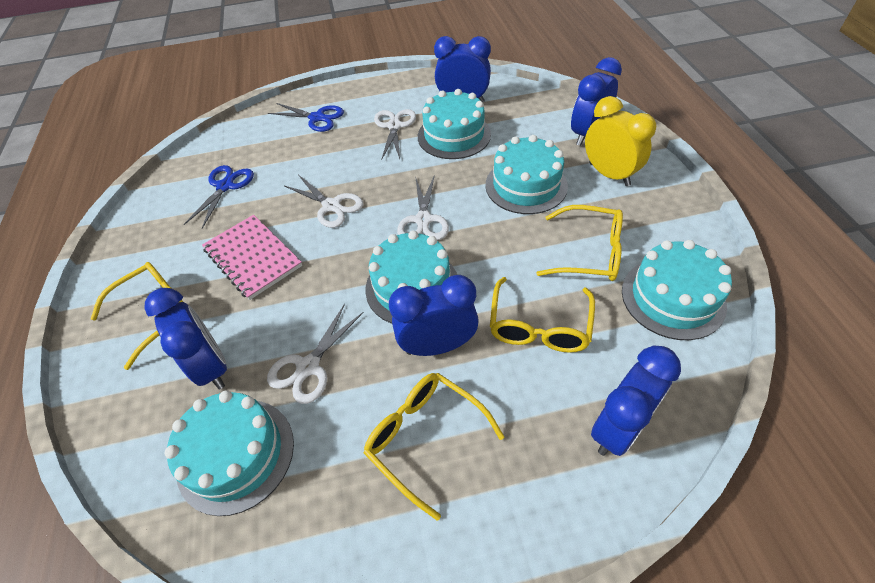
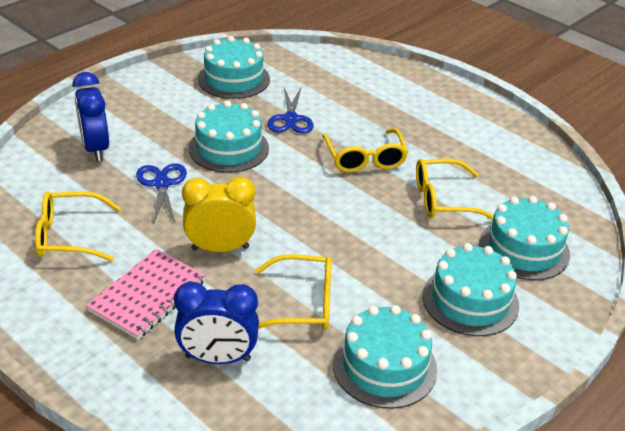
blue clock: [144,288,227,389] [389,275,479,356] [434,36,491,102] [571,57,622,146] [591,345,681,456] = 5 -> [73,72,109,161] [174,282,259,364] = 2
white scissors: [267,304,364,404] [285,175,363,228] [374,109,416,160] [397,175,449,240] = 4 -> none = 0

